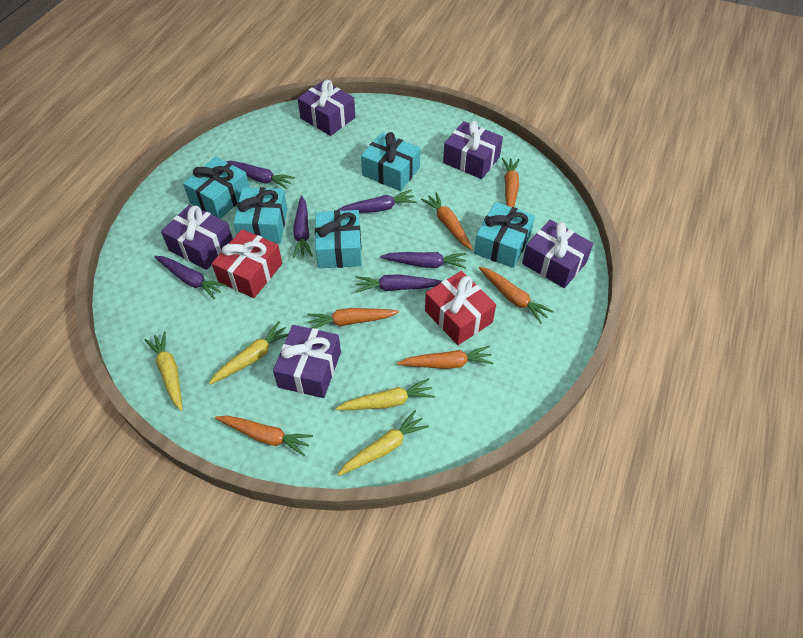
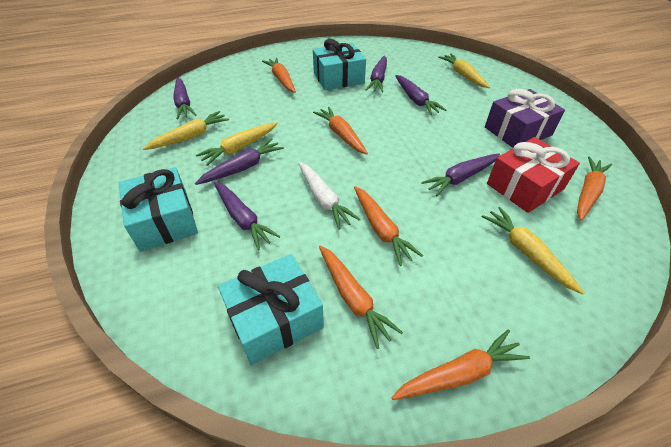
purple gift: [161,204,233,270] [273,325,341,398] [298,80,355,136] [443,121,503,179] [522,220,593,288] = 5 -> [485,89,565,148] = 1
red gift: [212,229,282,298] [425,271,496,345] = 2 -> [487,137,580,213] = 1
turquoise gift: [183,156,250,219] [233,187,287,244] [315,210,362,268] [361,132,421,191] [474,202,535,268] = 5 -> [119,167,198,252] [218,254,324,365] [313,39,366,90] = 3
white carrot: none = 0 -> [298,162,360,230] = 1

